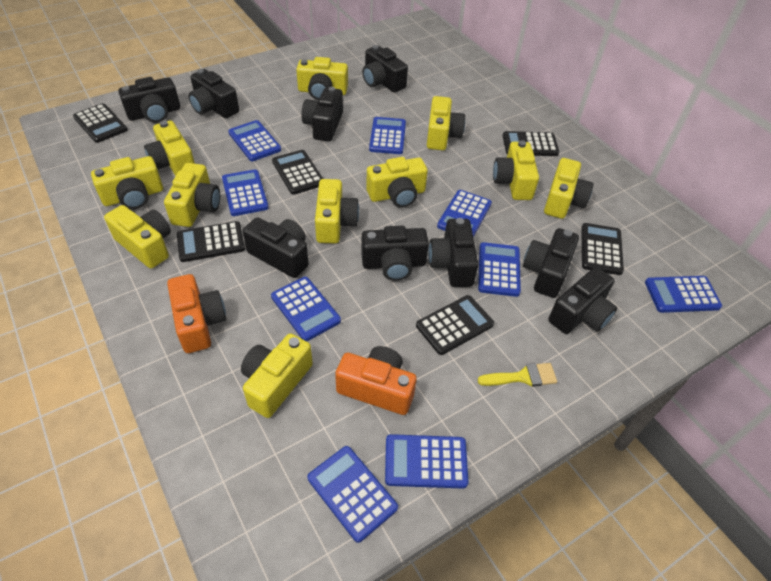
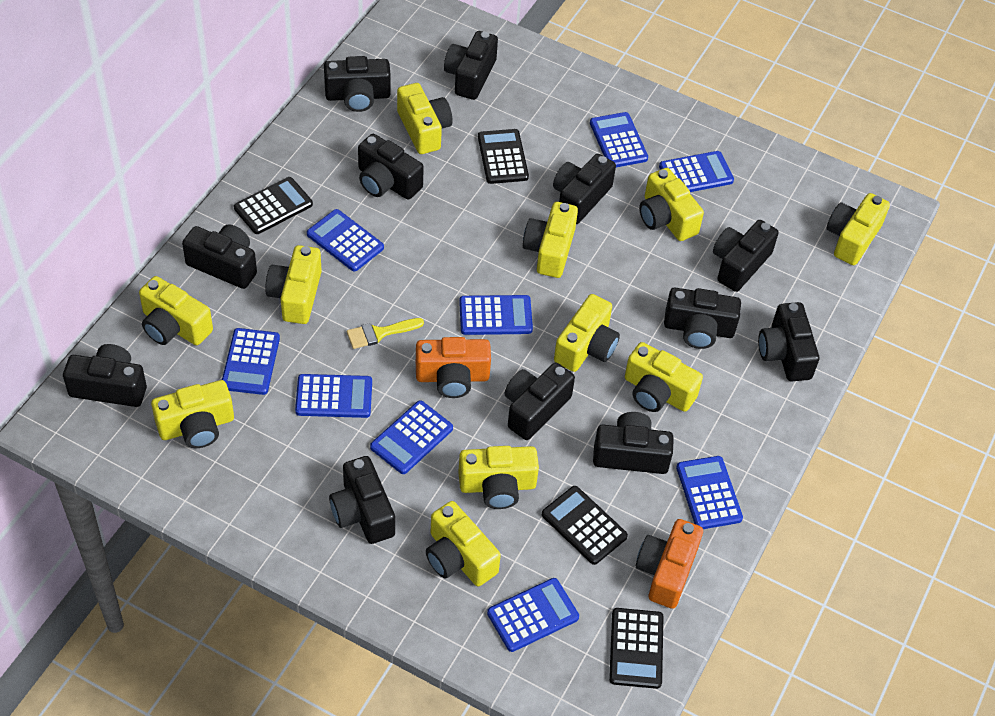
black calculator: [73,103,128,143] [177,221,245,262] [272,150,323,195] [416,295,494,355] [503,131,559,156] [581,223,624,275] = 6 -> [234,177,313,234] [478,129,529,184] [542,486,628,565] [609,608,664,689] = 4
black camera: [118,77,180,123] [188,69,239,118] [243,217,309,278] [301,87,343,142] [361,226,429,281] [362,45,408,93] [428,218,478,287] [523,228,579,298] [548,267,617,334] = 9 -> [63,344,147,407] [182,224,257,289] [324,56,391,112] [329,456,395,544] [358,134,424,200] [444,31,498,100] [505,362,575,440] [553,154,616,224] [593,412,674,474] [664,288,741,349] [713,220,779,292] [758,302,819,381] = 12

